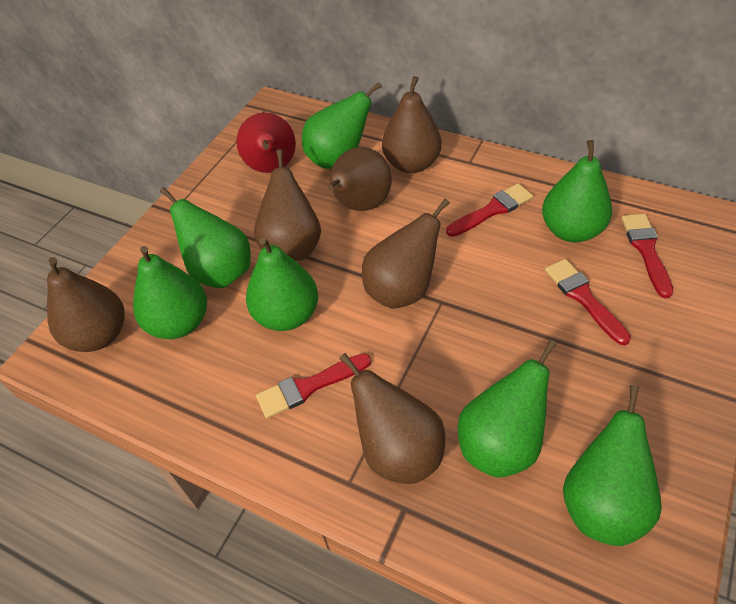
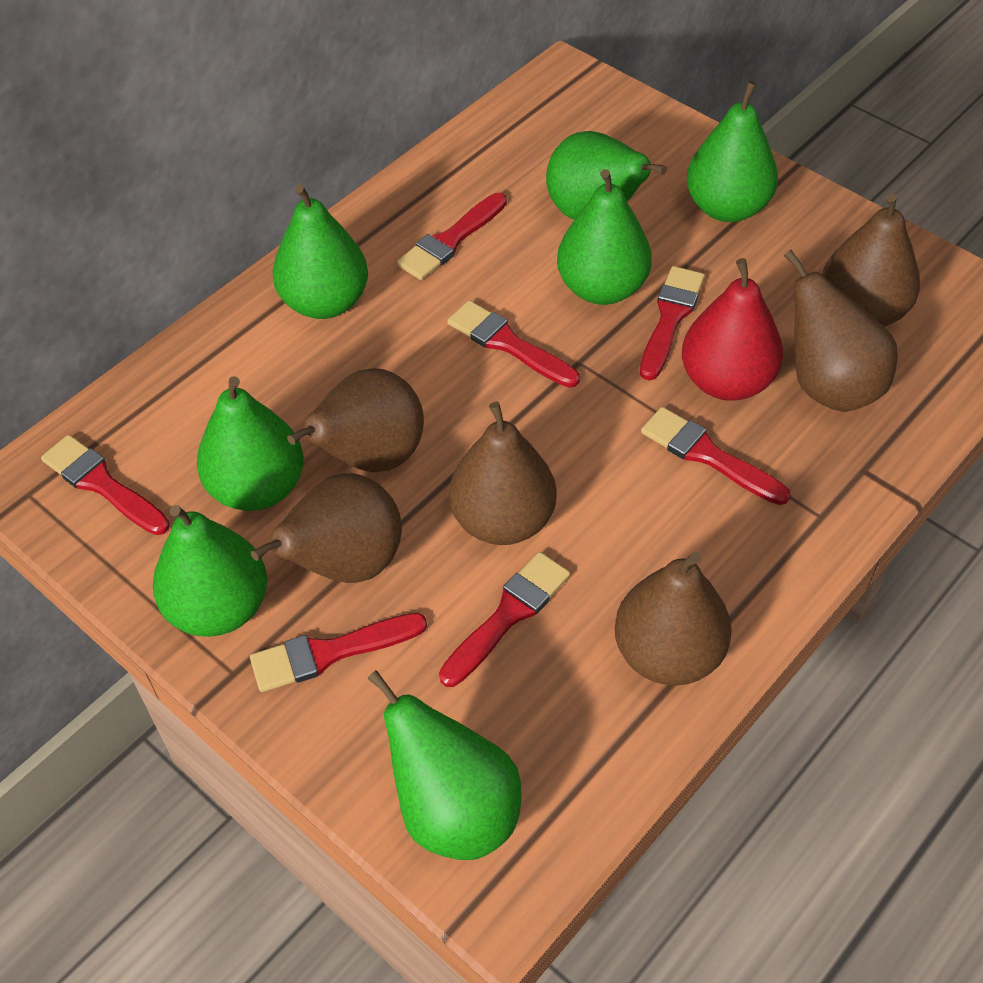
red brush: [256,353,371,418] [446,183,533,237] [545,259,631,345] [621,214,673,298] = 4 -> [41,435,170,535] [250,613,427,692] [397,193,507,280] [439,552,570,687] [447,300,580,388] [640,266,705,381] [641,407,791,505] = 7

